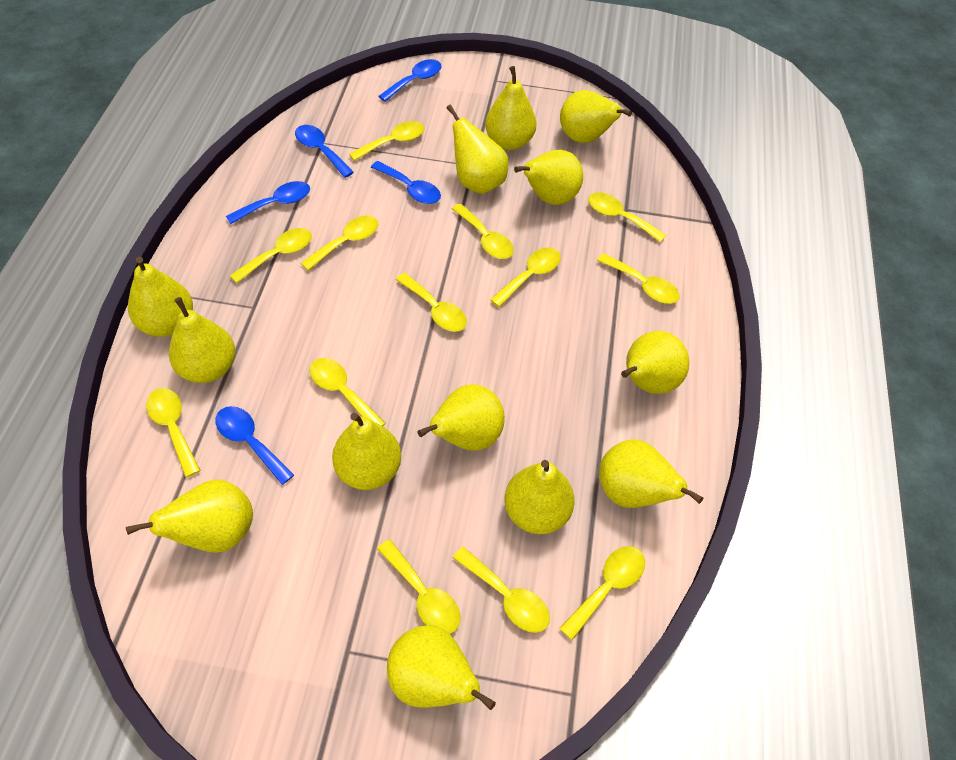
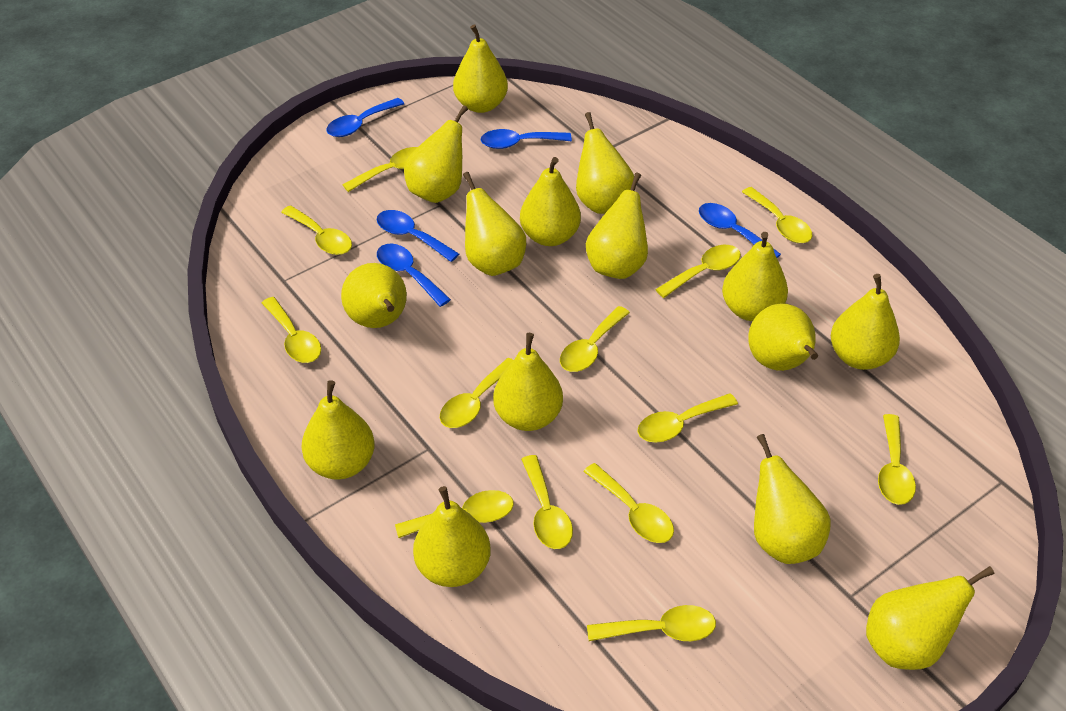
yellow pear: [126,480,253,553] [128,256,193,337] [169,297,235,383] [332,413,401,490] [387,625,496,710] [418,384,505,451] [446,105,509,194] [485,66,536,150] [504,460,575,534] [514,150,583,205] [560,90,632,143] [599,439,703,508] [621,331,689,394] = 13 -> [302,380,375,480] [341,263,407,328] [404,105,468,203] [413,486,491,587] [453,24,508,113] [463,172,526,276] [493,333,563,431] [520,157,581,246] [576,112,634,214] [586,173,648,279] [722,232,788,321] [748,303,818,371] [754,434,831,564] [831,274,900,370] [866,566,994,670] = 15

